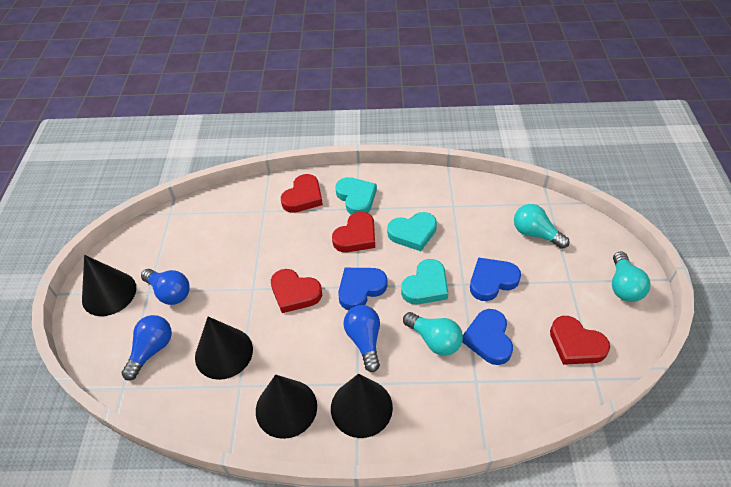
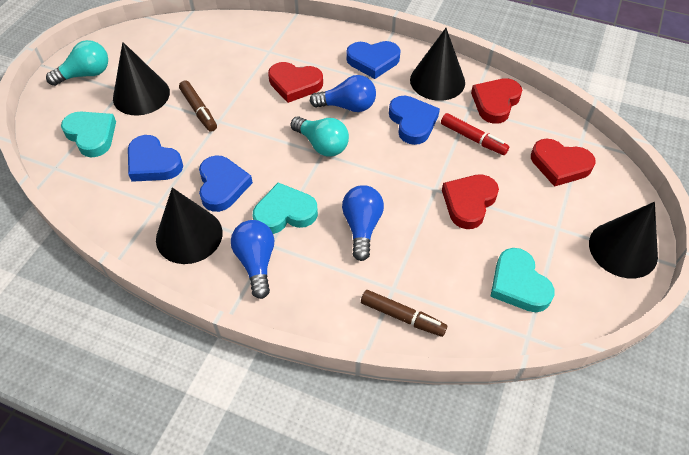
blue heart: [338,268,387,310] [462,309,513,365] [470,257,521,301] = 3 -> [128,135,183,182] [199,155,253,212] [346,41,401,79] [389,96,440,145] = 4
brown marker: none = 0 -> [179,80,217,132] [361,290,447,337] = 2
red marker: none = 0 -> [441,113,509,155] = 1
turquoise light bulb: [403,312,463,356] [514,204,570,249] [612,251,650,302] = 3 -> [46,40,108,86] [291,117,349,157] = 2

